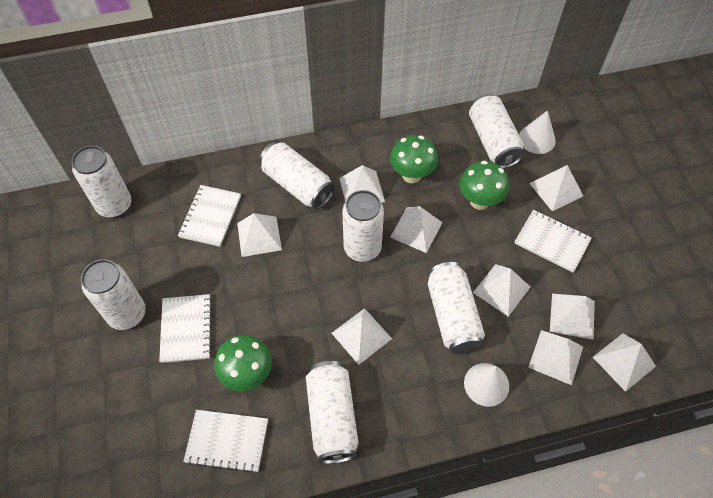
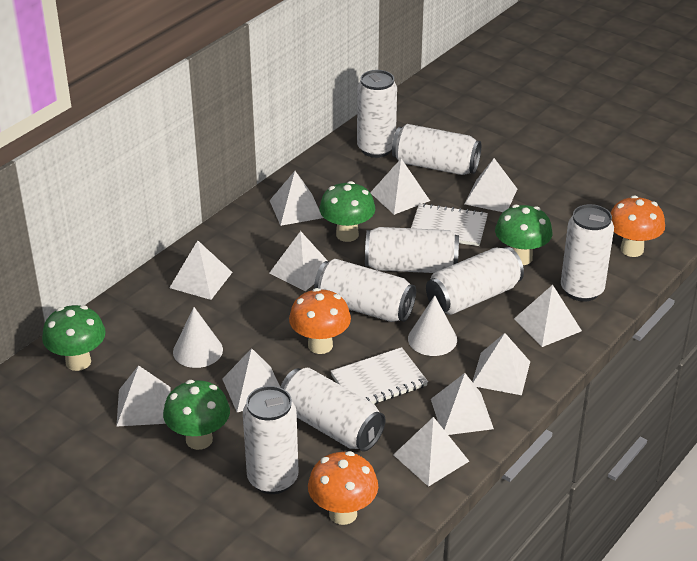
green mushroom: [214,335,272,391] [390,135,438,183] [460,161,509,210] = 3 -> [42,305,106,371] [163,380,230,450] [319,181,375,242] [495,204,552,265] = 4
orange mushroom: none = 0 -> [289,288,351,354] [308,451,378,525] [611,195,665,257] = 3
white can: [71,146,131,218] [81,259,146,330] [259,142,335,209] [306,361,358,464] [343,190,384,262] [428,262,485,354] [469,94,524,168] = 7 -> [243,386,299,494] [280,368,385,451] [314,259,416,322] [357,70,397,158] [365,227,459,273] [392,124,481,175] [426,247,524,315] [561,204,614,302] = 8
white notebook: [159,294,212,363] [178,185,241,247] [183,410,268,473] [514,210,592,273] = 4 -> [330,347,428,404] [411,203,488,246] = 2
white pyramid: [237,213,282,257] [332,308,392,365] [339,165,385,203] [390,206,443,253] [473,264,530,317] [528,330,583,385] [529,165,583,212] [550,294,595,340] [593,333,656,392] = 9 -> [116,365,171,427] [169,240,232,300] [222,348,280,412] [269,231,328,291] [270,171,323,226] [370,159,430,215] [393,417,469,487] [431,373,494,435] [465,158,517,212] [472,333,530,395] [514,285,582,347] = 11

